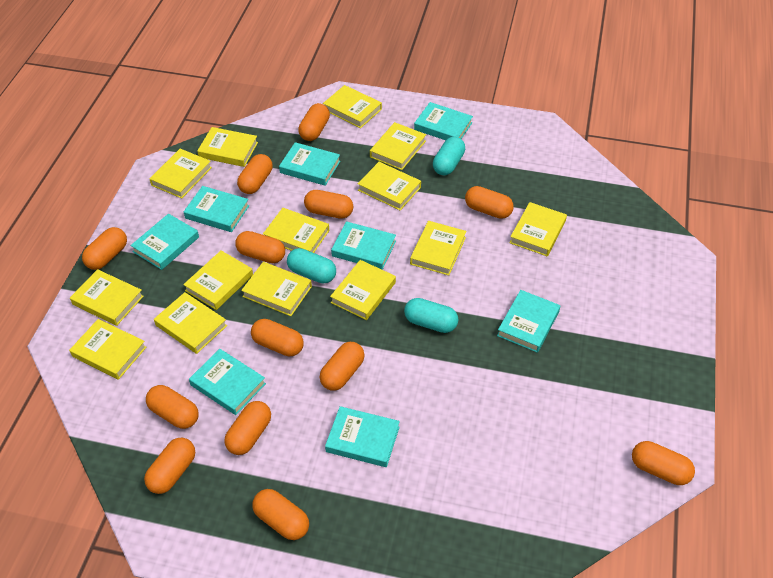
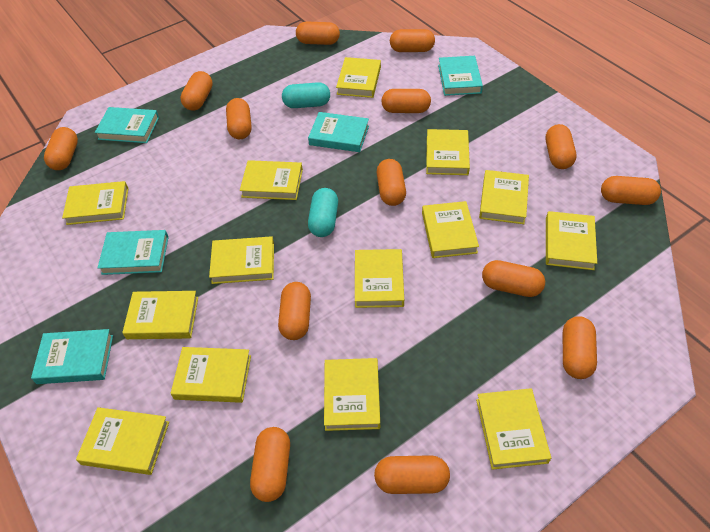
orange capsule: [82,227,127,270] [144,438,195,494] [146,385,199,429] [224,401,271,455] [235,231,285,263] [237,154,273,194] [251,319,304,356] [252,489,309,540] [298,103,330,141] [304,190,353,219] [320,342,365,391] [465,186,514,219] [632,441,695,485] = 13 -> [44,127,78,170] [180,71,213,111] [226,98,251,139] [250,427,290,502] [278,282,311,340] [296,22,340,45] [374,455,450,494] [377,159,406,206] [381,89,431,113] [390,29,435,52] [482,260,545,297] [546,124,576,169] [563,316,597,379] [601,176,661,205] = 14
turquoise book: [130,214,199,270] [184,186,249,232] [189,349,266,415] [279,142,340,186] [325,406,400,467] [331,221,396,270] [414,102,473,140] [497,290,560,353] = 8 -> [31,329,113,384] [95,107,159,143] [98,230,169,275] [308,112,369,152] [438,56,483,96] = 5
turquoise capsule: [287,248,336,284] [404,298,458,333] [433,137,465,175] = 3 -> [282,82,330,108] [308,188,338,237] = 2

